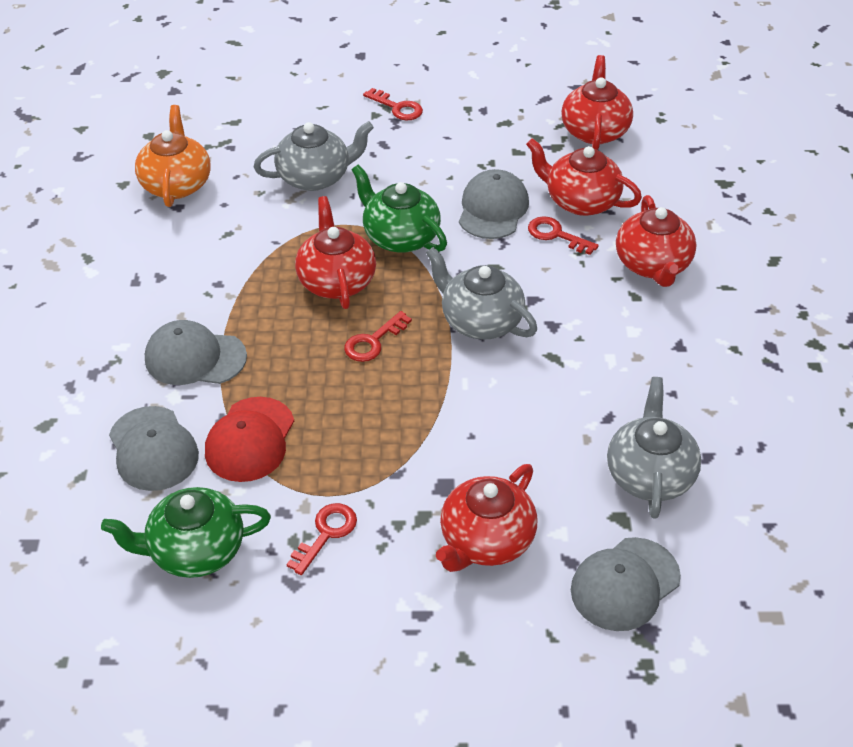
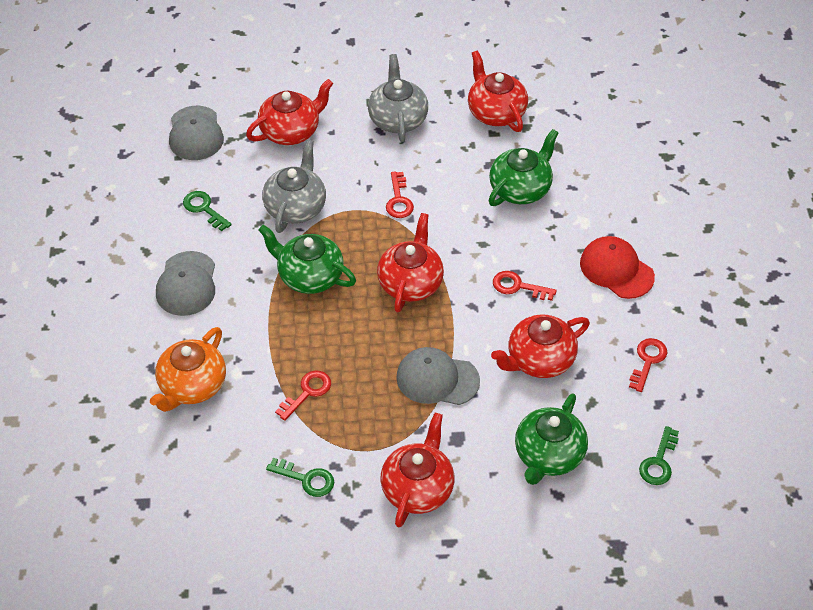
green key: none = 0 -> [183,191,232,231] [266,458,334,497] [639,426,679,485] = 3
green teapot: [101,487,271,578] [352,164,447,253] = 2 -> [258,224,356,294] [489,129,559,206] [515,394,588,485] = 3
grey cap: [109,406,199,491] [145,320,247,385] [459,169,529,239] [571,537,681,631] = 4 -> [156,251,215,316] [169,106,224,160] [396,347,480,405] = 3
grey teapot: [253,121,374,191] [426,247,537,340] [607,377,701,519] = 3 -> [262,140,326,233] [368,54,428,142] = 2

